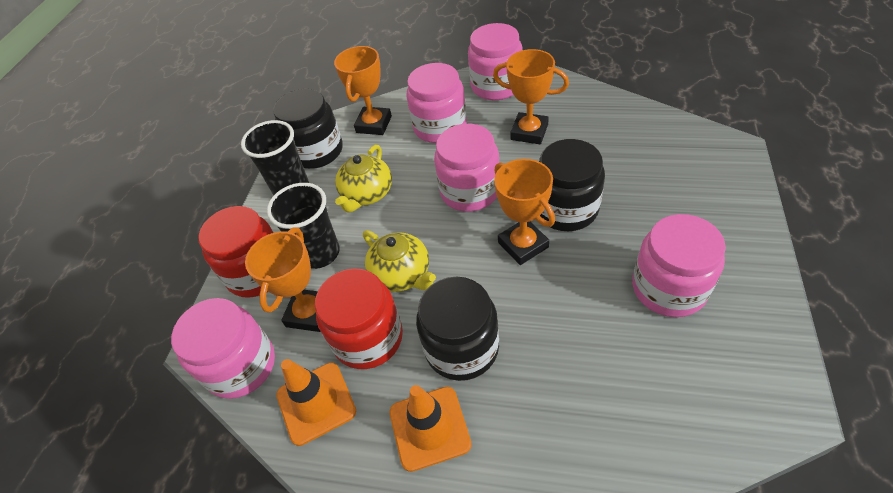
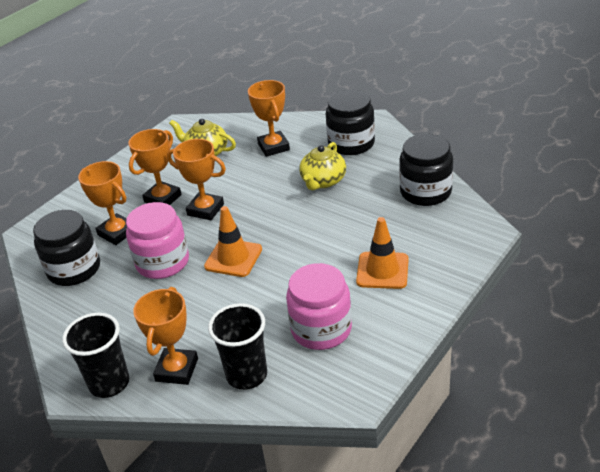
orange trophy: [245,227,321,332] [334,46,392,135] [493,49,569,144] [494,159,555,265] = 4 -> [78,161,127,245] [128,129,182,205] [133,287,198,385] [167,139,226,220] [248,80,290,157] = 5
pink jar: [171,298,275,399] [406,63,467,143] [434,124,500,212] [468,23,523,100] [632,214,726,317] = 5 -> [126,202,189,279] [286,263,352,350] = 2
red jar: [198,206,274,298] [315,268,403,369] = 2 -> none = 0

